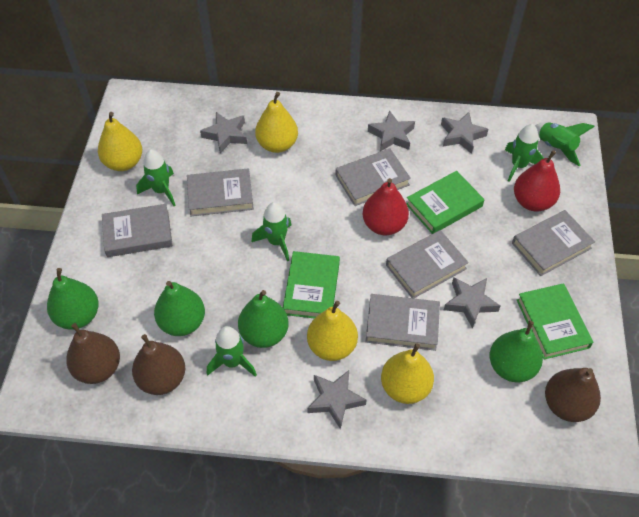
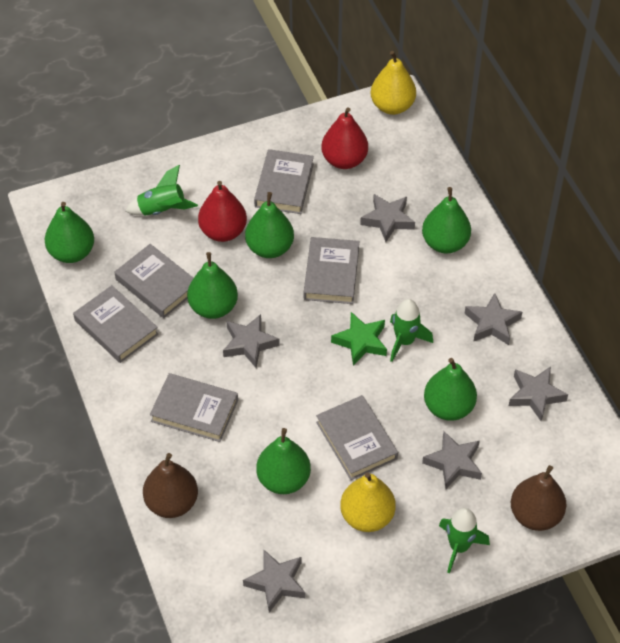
brown pear: [66,323,120,384] [132,334,185,395] [545,368,601,422] = 3 -> [143,453,198,518] [511,465,566,531] = 2
green book: [283,251,340,318] [406,171,484,234] [517,283,593,359] = 3 -> none = 0
green pear: [47,268,99,330] [154,281,205,336] [238,290,289,348] [490,321,543,382] = 4 -> [45,202,94,263] [187,252,238,319] [245,192,294,258] [256,428,311,494] [422,187,471,253] [424,358,477,421] = 6
green rocket: [136,150,176,206] [207,326,257,377] [251,202,291,261] [505,124,544,182] [535,122,595,166] = 5 -> [125,165,198,216] [390,299,433,362] [439,508,490,573] = 3
green star: none = 0 -> [331,312,387,366] = 1
grey star: [200,112,247,153] [307,370,367,429] [368,110,415,151] [441,112,488,154] [444,277,500,329] = 5 -> [223,314,280,368] [243,549,305,613] [360,194,415,242] [422,431,482,489] [464,293,522,345] [509,367,568,421] = 6
yellow pear: [98,112,142,171] [255,92,298,153] [307,301,358,361] [381,343,434,404] = 4 -> [340,472,396,532] [371,51,416,115] = 2

